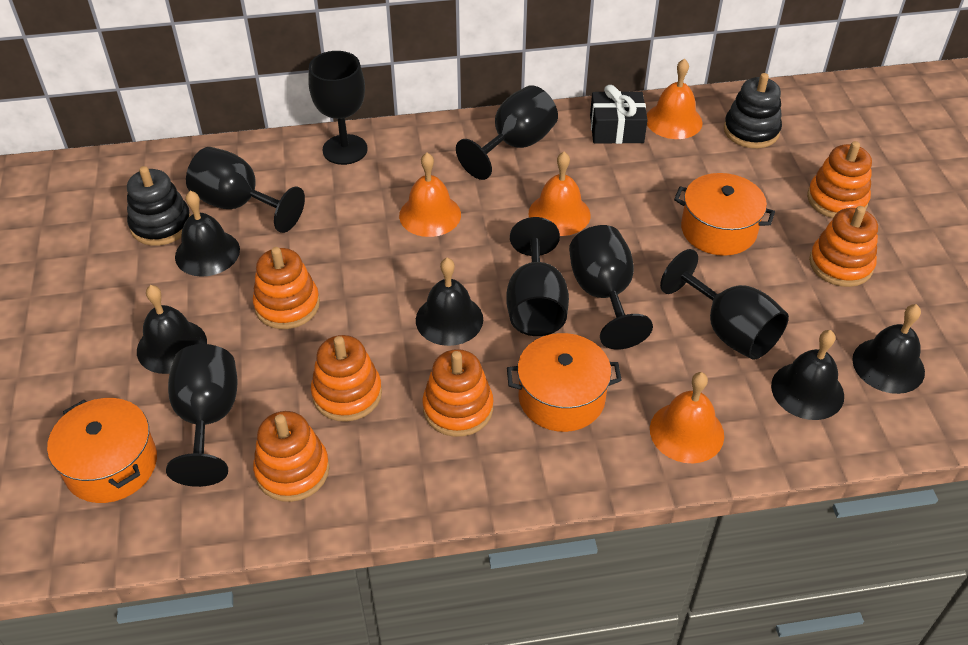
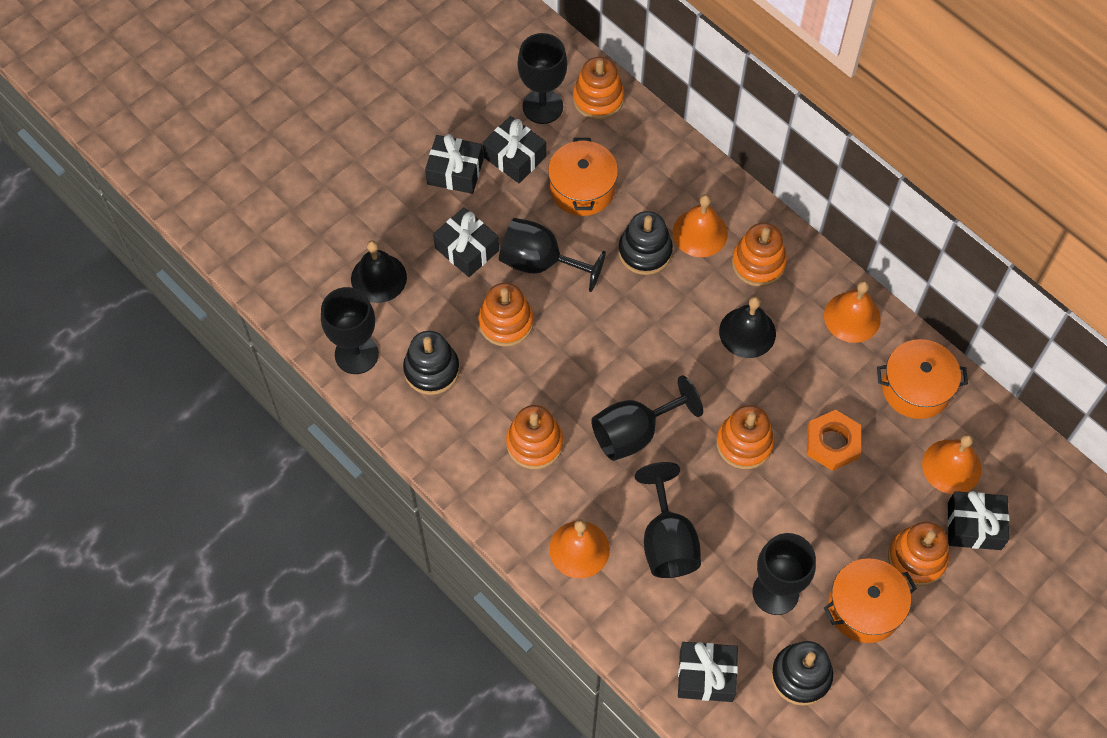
black bell: [137,285,207,374] [175,191,240,277] [416,258,483,346] [771,330,844,420] [852,304,925,394] = 5 -> [351,240,407,303] [719,296,776,358] = 2
black gift: [590,85,648,144] = 1 -> [425,134,484,194] [433,207,499,277] [483,116,546,183] [678,642,738,702] [947,491,1009,550] = 5
black goblet: [166,344,237,487] [186,147,305,233] [308,51,368,165] [456,85,558,180] [506,217,569,336] [569,225,653,349] [660,249,789,360] = 7 -> [321,287,379,374] [499,218,606,292] [518,33,567,124] [591,375,703,461] [635,462,701,578] [752,533,816,615] = 6
black stacking toy: [127,166,191,246] [724,73,782,148] = 2 -> [403,331,460,395] [618,211,673,275] [771,641,833,706] = 3
orange nut: none = 0 -> [807,410,861,471] = 1

